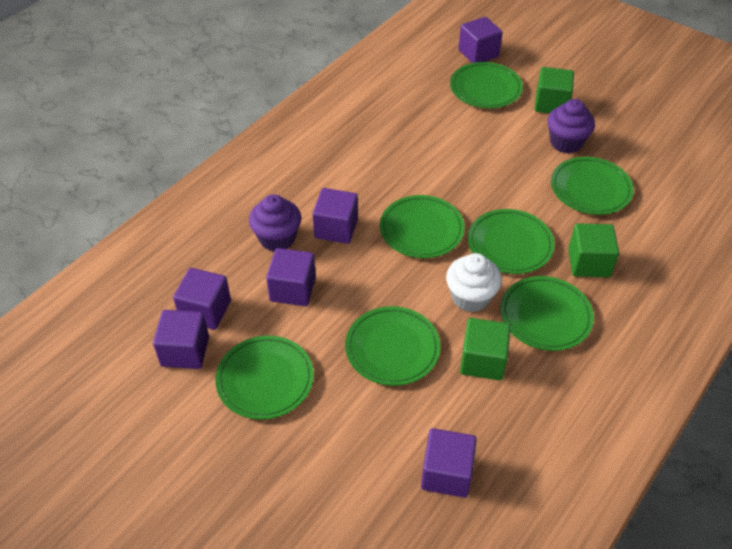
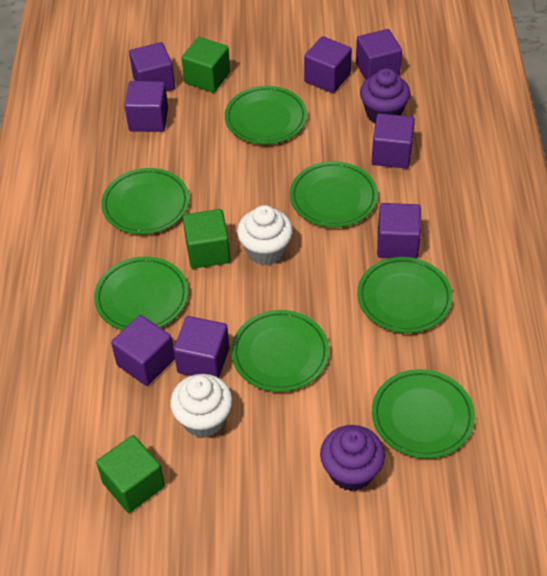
purple cube: [153,310,209,369] [173,268,231,330] [266,248,316,306] [313,188,358,244] [421,428,477,498] [458,17,503,63] = 6 -> [111,315,175,386] [124,81,168,132] [129,42,175,92] [174,316,229,378] [304,36,352,93] [356,29,402,80] [372,113,415,168] [377,203,421,258] = 8
white cupcake: [446,253,502,312] = 1 -> [170,374,233,438] [237,205,293,265] = 2

